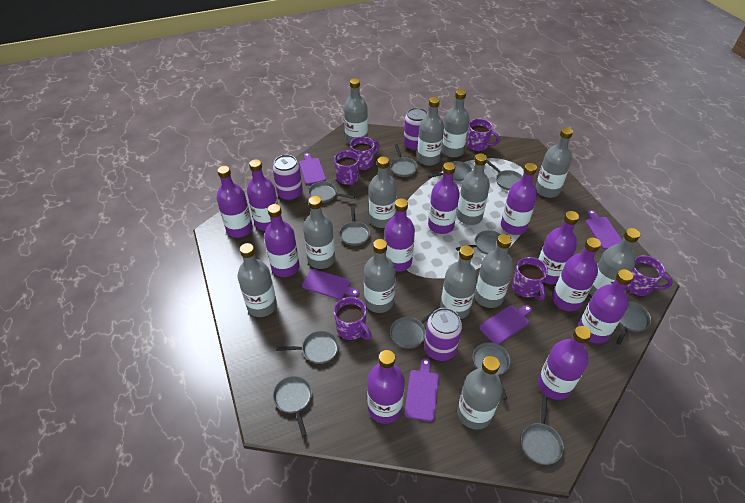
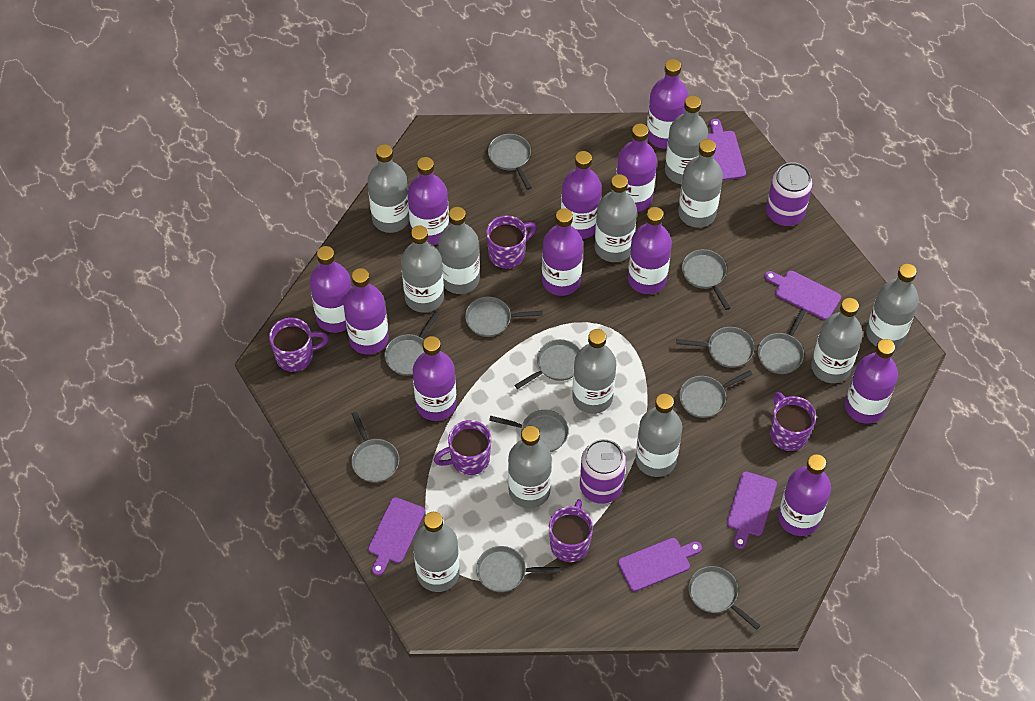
grey bottle: [237,243,277,317] [303,196,335,269] [344,78,368,144] [364,239,396,313] [369,156,397,228] [417,97,444,166] [440,245,478,319] [442,89,469,157] [457,153,490,225] [457,356,503,430] [474,234,514,308] [535,127,573,198] [589,228,640,297] = 13 -> [367,144,410,233] [401,225,444,313] [413,512,460,592] [438,207,480,294] [508,426,552,508] [572,329,616,414] [595,174,637,262] [635,394,682,477] [665,95,708,184] [678,139,723,228] [811,298,863,383] [866,263,919,349] = 12
purple can: [273,155,303,201] [404,108,428,151] [424,308,462,361] = 3 -> [580,439,626,504] [766,162,813,226] = 2
purple mug: [334,151,360,186] [334,297,371,340] [350,137,380,170] [467,119,500,152] [512,257,548,301] [626,256,673,296] = 6 -> [269,318,329,372] [434,420,491,475] [486,216,537,269] [549,499,593,562] [770,392,816,451] = 5

